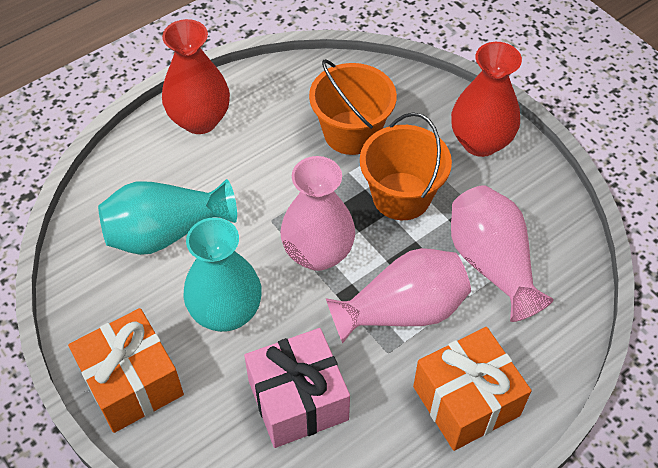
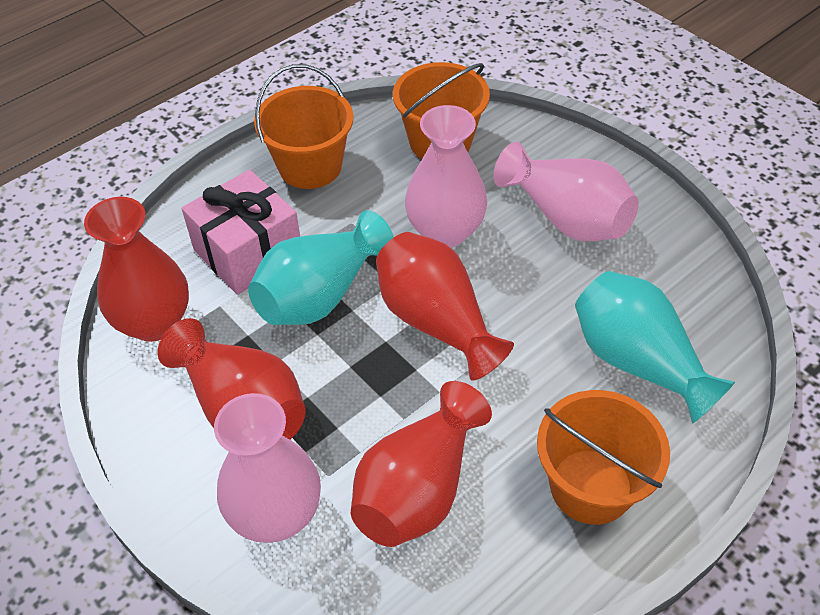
orange bucket: [309,59,397,155] [360,112,452,220] = 2 -> [254,64,353,189] [393,62,490,159] [537,390,670,525] = 3
orange gift: [68,308,184,433] [413,327,531,451] = 2 -> none = 0
red vase: [162,19,230,134] [451,42,522,157] = 2 -> [84,197,189,342] [157,318,306,439] [351,381,492,547] [376,232,514,381] = 4

